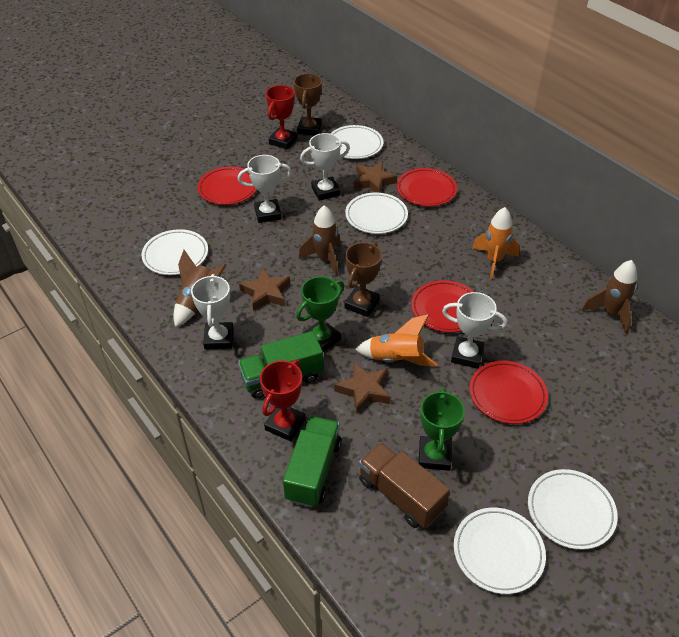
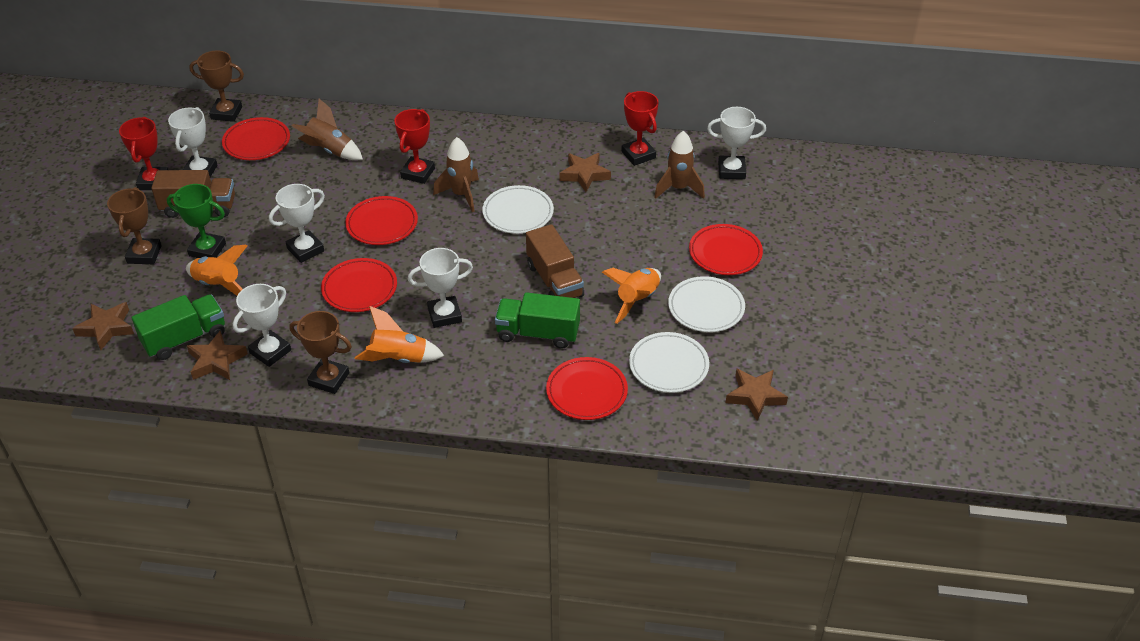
brown star: [239,268,290,311] [334,362,391,414] [354,161,397,193] = 3 -> [72,302,134,350] [187,331,248,380] [559,153,611,192] [725,368,788,421] = 4
brown trophy: [294,74,322,136] [345,242,382,317] = 2 -> [107,187,162,264] [189,51,244,122] [290,311,352,394] = 3
brown truck: [359,442,450,528] = 1 -> [151,170,235,218] [526,224,584,298] = 2
green trophy: [296,276,344,352] [419,388,465,471] = 2 -> [167,184,226,258] = 1
orange rocket: [355,314,438,366] [472,207,520,280] = 2 -> [186,245,247,296] [355,306,444,363] [602,268,661,324] = 3
red plate: [197,167,257,205] [397,168,457,207] [411,280,474,333] [469,361,548,424] = 4 -> [222,117,290,160] [321,258,397,312] [345,196,418,245] [546,357,628,420] [689,224,763,275] = 5
red trophy: [260,360,306,441] [266,85,297,149] = 2 -> [119,117,168,190] [394,109,435,184] [621,91,659,166] = 3
white plate: [141,229,208,275] [330,125,383,159] [345,193,408,234] [454,508,546,594] [528,469,618,550] = 5 -> [482,185,554,234] [629,332,709,393] [668,276,745,332] = 3
white trophy: [191,274,234,350] [238,155,291,223] [300,133,350,201] [442,292,507,369] = 4 -> [168,107,218,177] [233,284,291,367] [269,184,325,263] [408,248,473,328] [707,107,766,179] = 5

